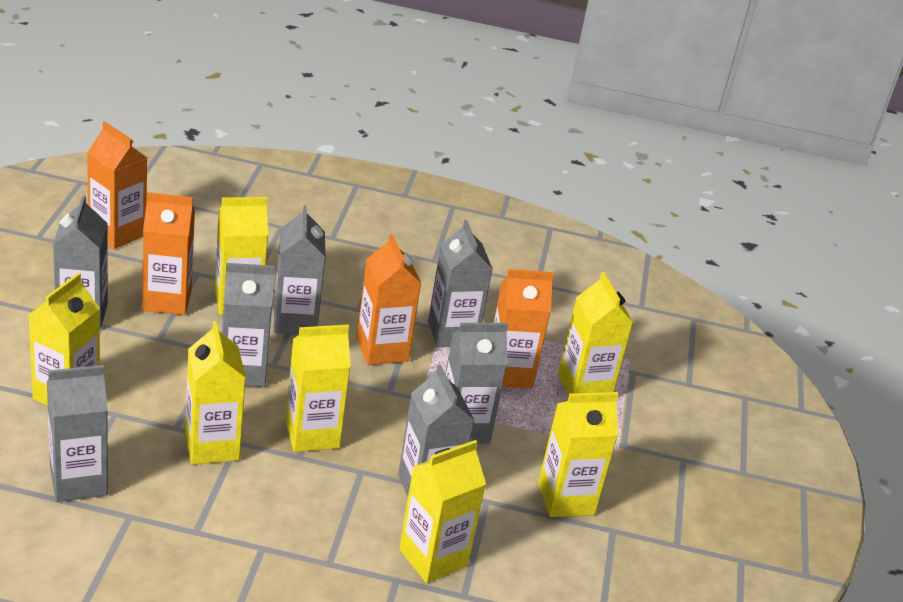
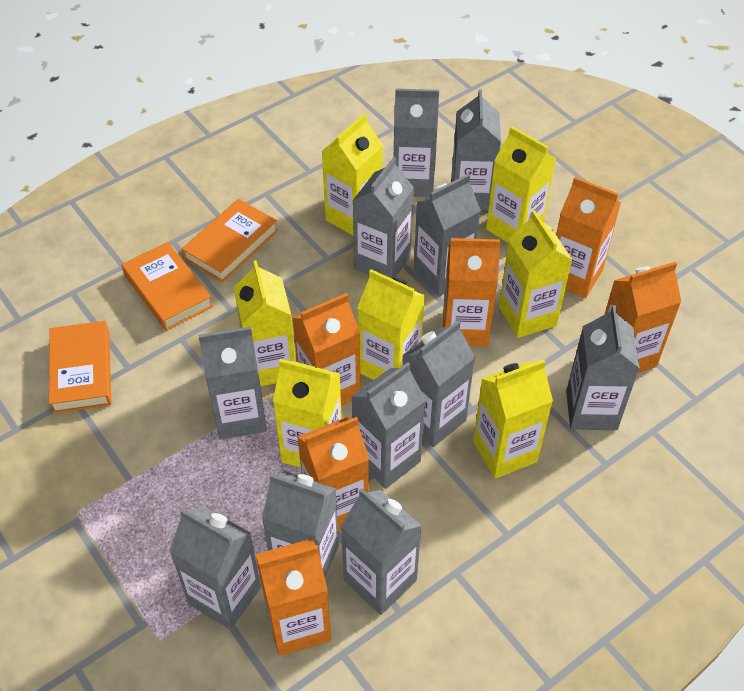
grey carton: [47,365,108,502] [53,195,108,330] [222,263,274,387] [274,205,326,334] [398,364,475,496] [428,220,493,347] [445,323,508,444] = 7 -> [169,507,261,630] [198,327,267,439] [262,471,339,577] [341,488,422,615] [351,362,426,489] [353,157,414,279] [393,88,439,197] [403,321,475,447] [414,174,481,296] [451,89,501,210] [566,305,640,430] = 11
orange book: none = 0 -> [49,321,112,413] [121,242,213,331] [182,199,278,282] = 3
orange carton: [87,121,147,249] [142,192,195,315] [356,234,421,365] [494,269,554,388] = 4 -> [255,539,331,656] [292,293,360,406] [297,417,369,530] [443,238,500,346] [556,177,621,298] [605,261,681,373] = 6

